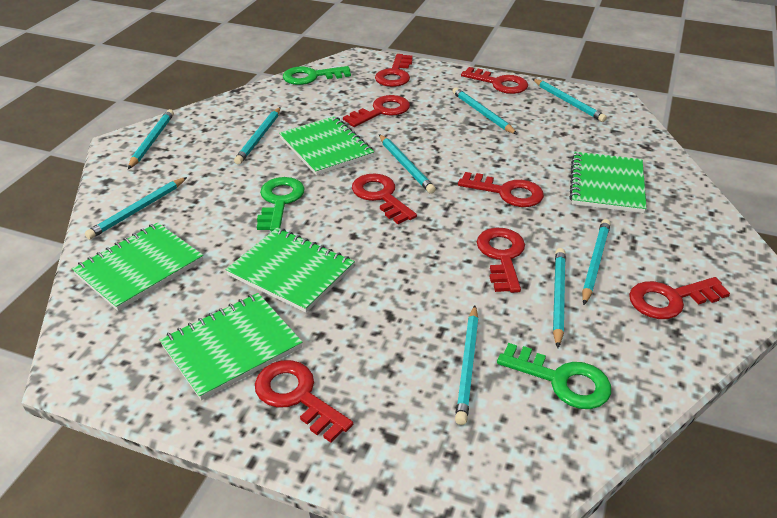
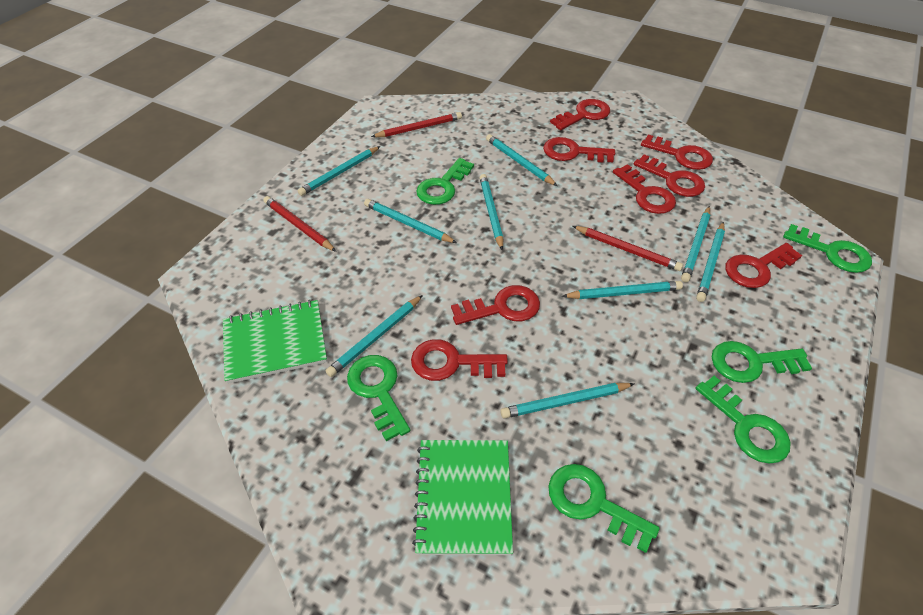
green key: [257,177,305,231] [283,66,351,85] [497,343,611,409] = 3 -> [347,355,410,441] [416,158,474,205] [548,464,660,553] [695,376,791,463] [712,341,812,383] [783,224,872,273] = 6
green notebook: [72,223,203,311] [159,293,303,400] [225,228,355,313] [279,116,374,176] [569,152,647,213] = 5 -> [223,300,327,384] [412,440,513,555] = 2
red pencil: none = 0 -> [263,196,336,252] [371,112,462,137] [573,226,683,271] = 3

